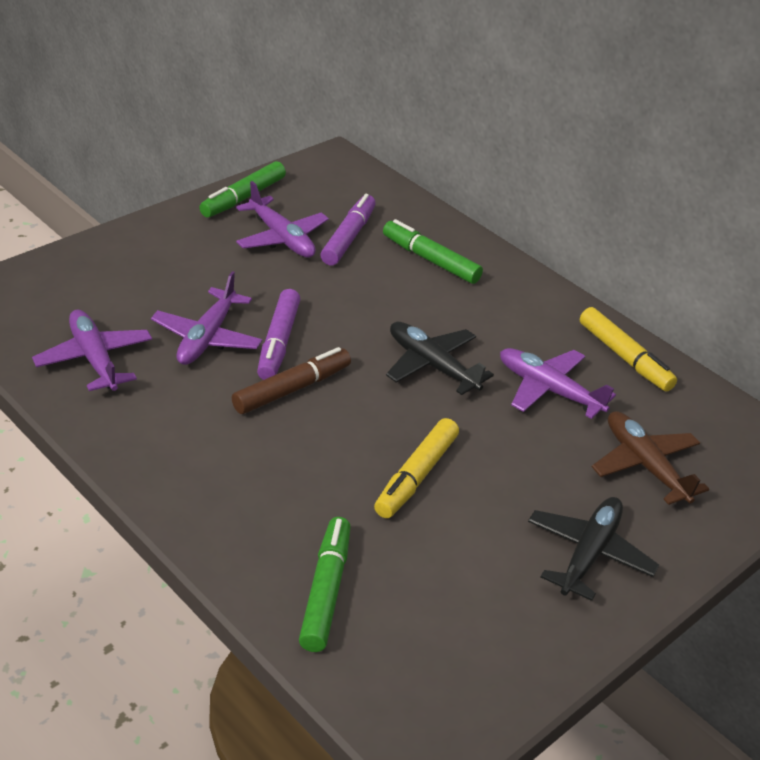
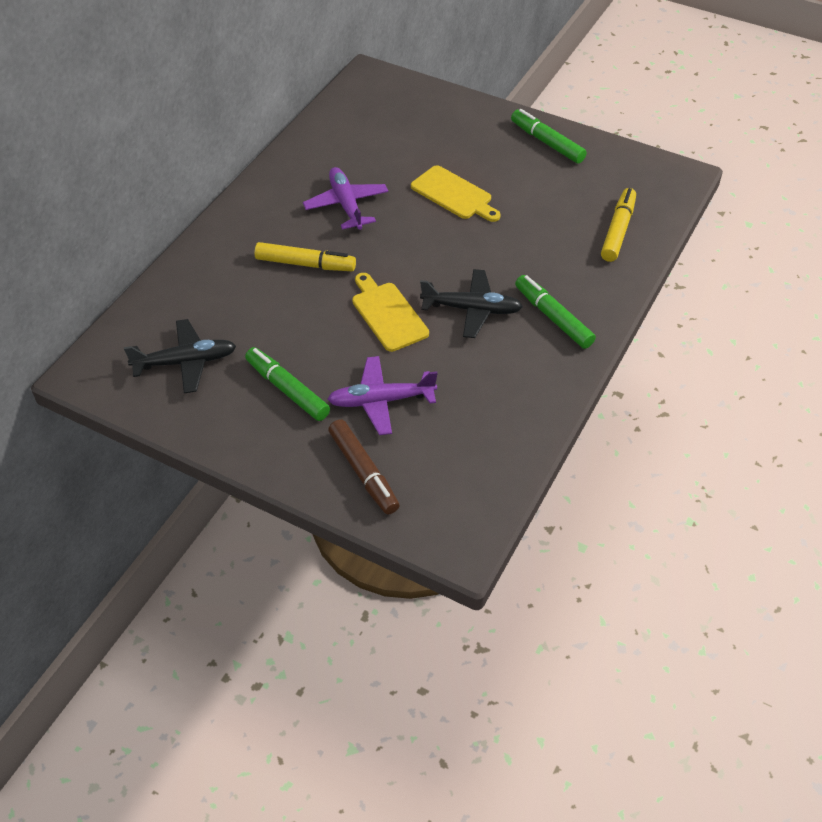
brown plane: [592,411,709,505] = 1 -> none = 0
purple marker: [257,289,300,380] [320,194,376,266] = 2 -> none = 0
purple plane: [32,310,152,391] [151,271,262,365] [236,181,329,258] [500,348,616,419] = 4 -> [303,167,388,230] [327,356,438,435] = 2
yellow cutting board: none = 0 -> [352,273,429,352] [411,165,501,222] = 2

